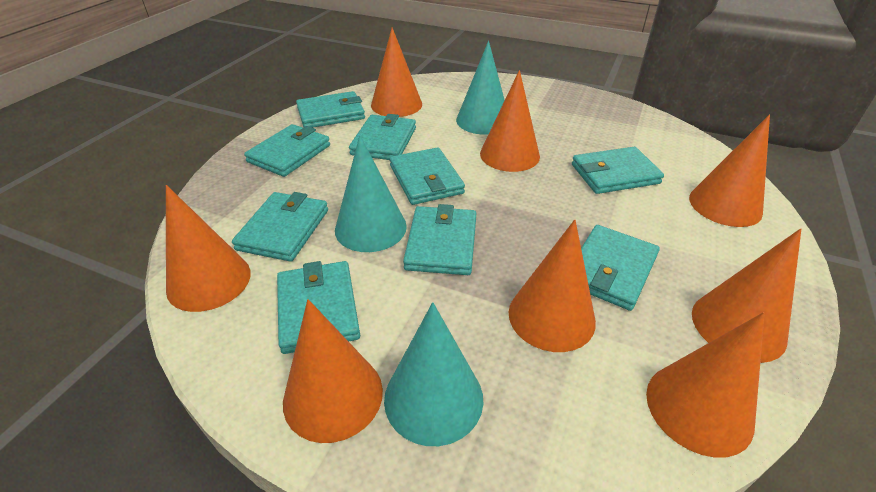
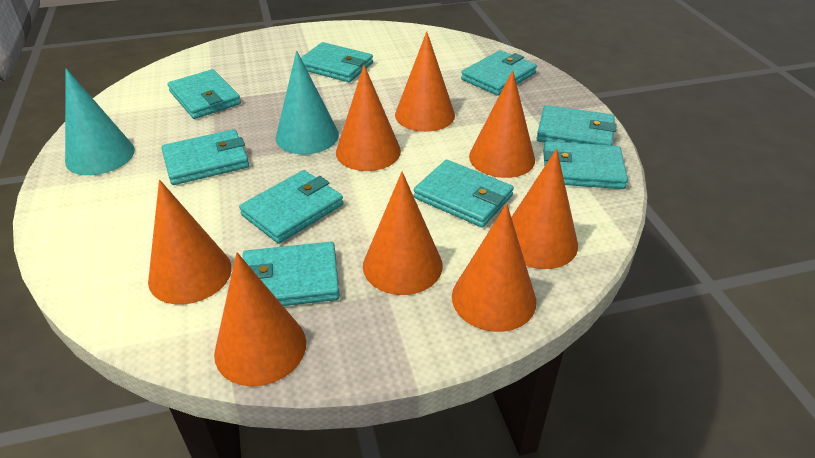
turquoise cone: [335,135,407,252] [384,302,483,446] [456,41,505,135] = 3 -> [65,68,135,175] [276,51,339,155] = 2

